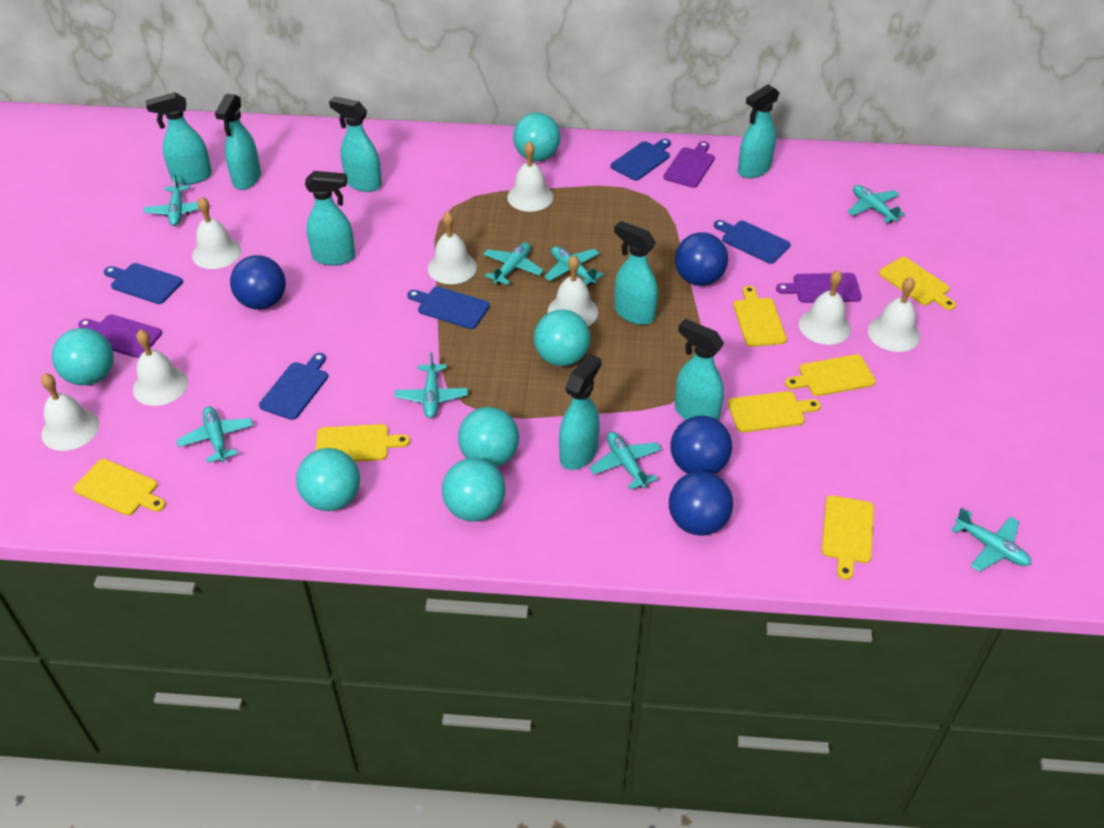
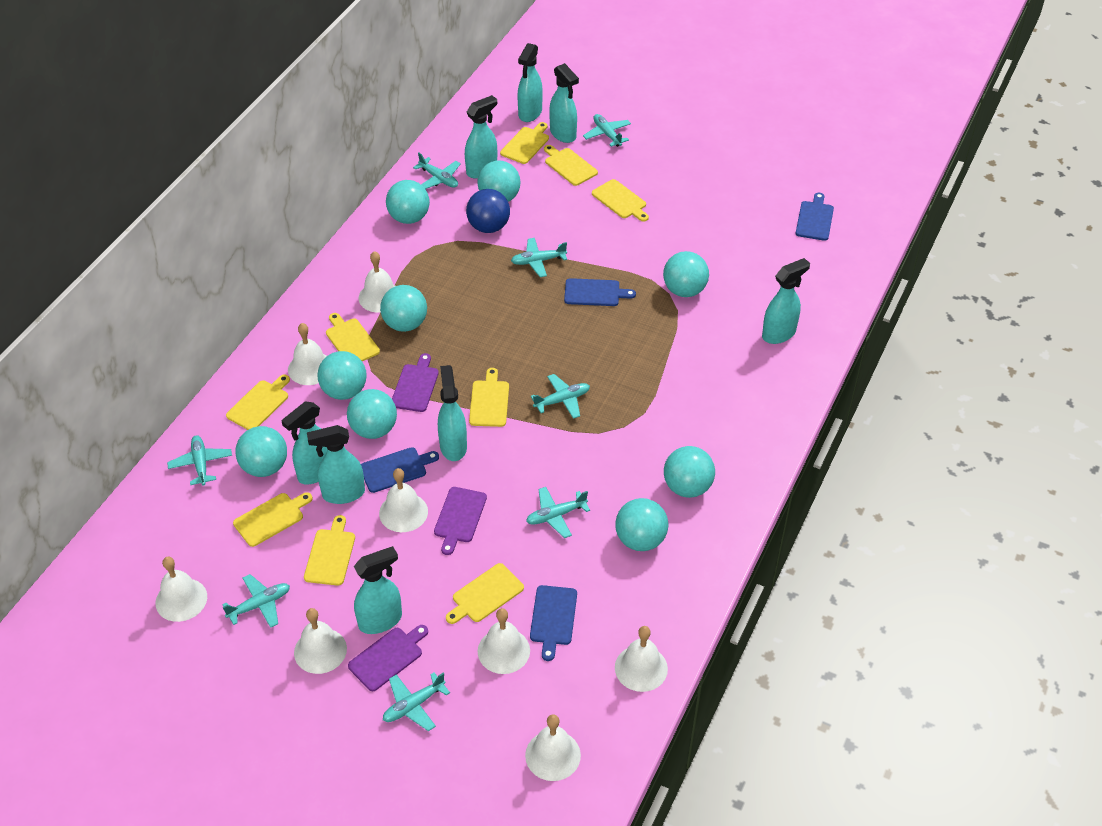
blue ball: [230,255,286,310] [669,471,733,536] [670,416,732,474] [675,233,728,286] = 4 -> [466,189,510,233] = 1
blue cutting board: [104,263,183,304] [259,353,328,420] [407,286,490,329] [611,139,671,181] [714,220,791,264] = 5 -> [361,447,439,493] [530,585,577,661] [564,278,636,306] [796,193,834,241] = 4
turquoise ball: [52,328,114,385] [296,448,360,511] [442,458,505,521] [458,407,519,467] [513,113,561,161] [534,309,590,366] = 6 -> [236,426,287,477] [318,351,367,400] [347,389,397,439] [380,285,427,332] [386,180,430,224] [477,161,520,202] [615,498,668,551] [663,251,709,297] [664,446,715,498] = 9
yellow cutting board: [73,459,166,516] [316,424,410,462] [728,391,821,432] [733,286,787,347] [785,354,876,396] [822,495,874,580] [879,257,956,310] = 7 -> [226,375,290,430] [233,492,312,547] [304,515,355,586] [326,313,380,361] [446,563,524,624] [469,368,509,427] [500,122,549,164] [544,145,598,186] [592,179,649,222] = 9

